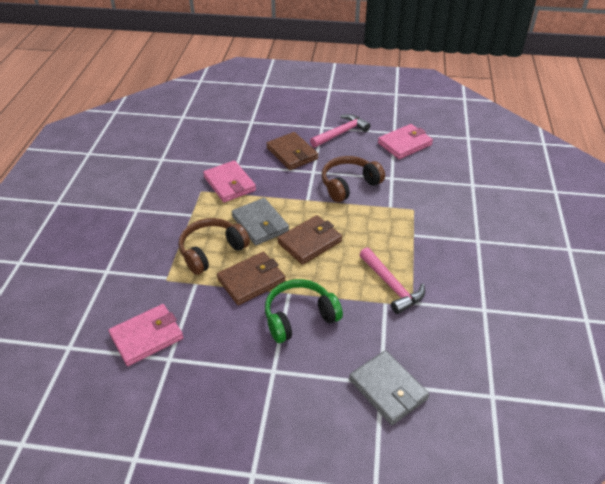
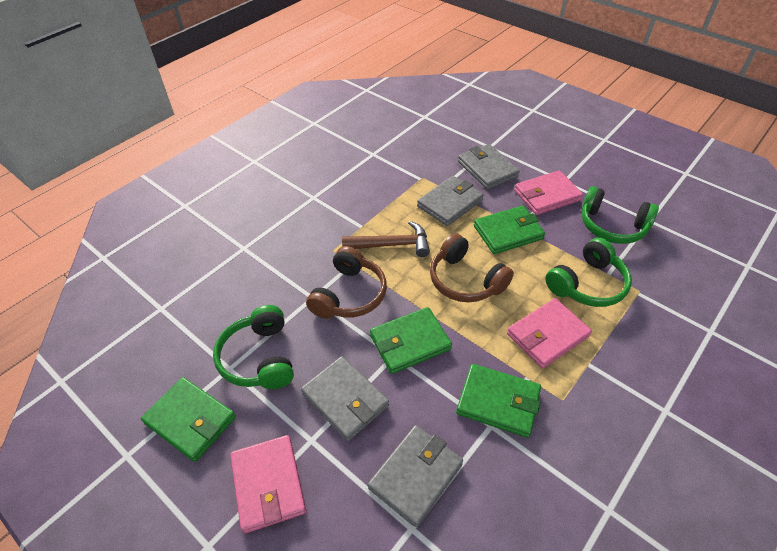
brown hammer: none = 0 -> [342,221,430,257] = 1
brown wallet: [217,252,286,305] [266,132,318,170] [277,215,342,265] = 3 -> none = 0
green headphones: [265,279,343,343] = 1 -> [213,305,294,389] [545,238,632,307] [582,186,659,244] = 3
green wallet: none = 0 -> [141,377,236,462] [370,307,452,374] [456,364,541,438] [474,206,545,254] = 4
grey wallet: [232,198,289,245] [349,350,429,425] = 2 -> [301,356,389,441] [368,425,463,527] [417,176,484,226] [458,144,520,189] = 4
pink hammer: [310,114,371,148] [359,247,425,314] = 2 -> none = 0

